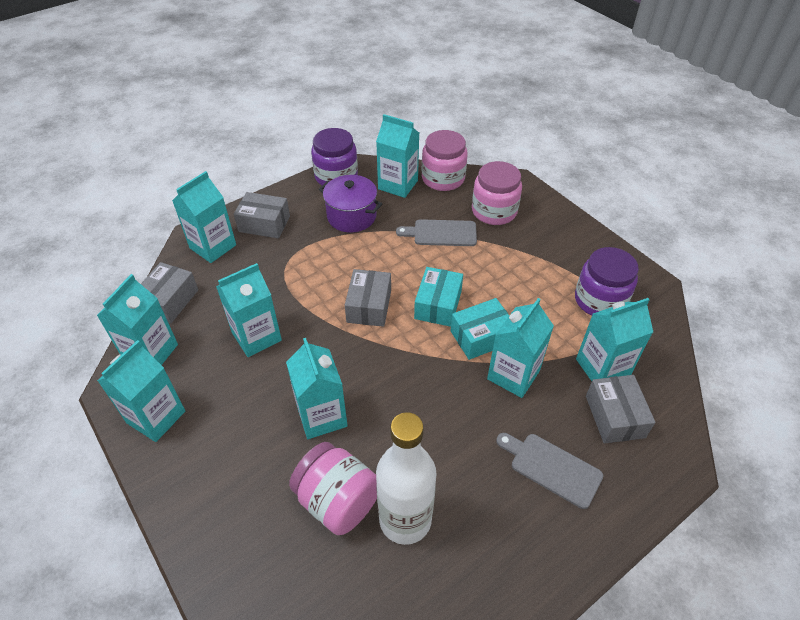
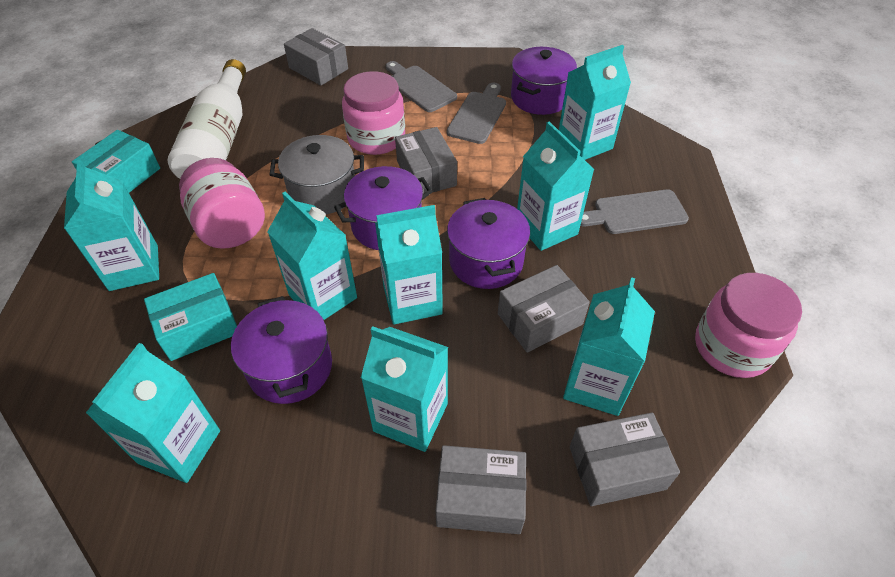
grey box: [141,262,198,323] [234,192,290,238] [345,269,391,327] [586,375,656,443] = 4 -> [284,28,348,85] [395,127,457,194] [436,445,527,534] [498,265,590,352] [569,413,680,506] = 5
grey cutting board: [396,219,477,246] [496,433,603,509] = 2 -> [386,61,457,112] [446,83,506,144] [580,189,689,234] = 3
grey pot: none = 0 -> [270,135,364,214] = 1
purple jar: [311,128,358,185] [575,247,639,316] = 2 -> none = 0
purple pot: [319,175,382,233] = 1 -> [231,296,332,404] [334,166,433,250] [447,198,530,289] [511,47,577,115] = 4

